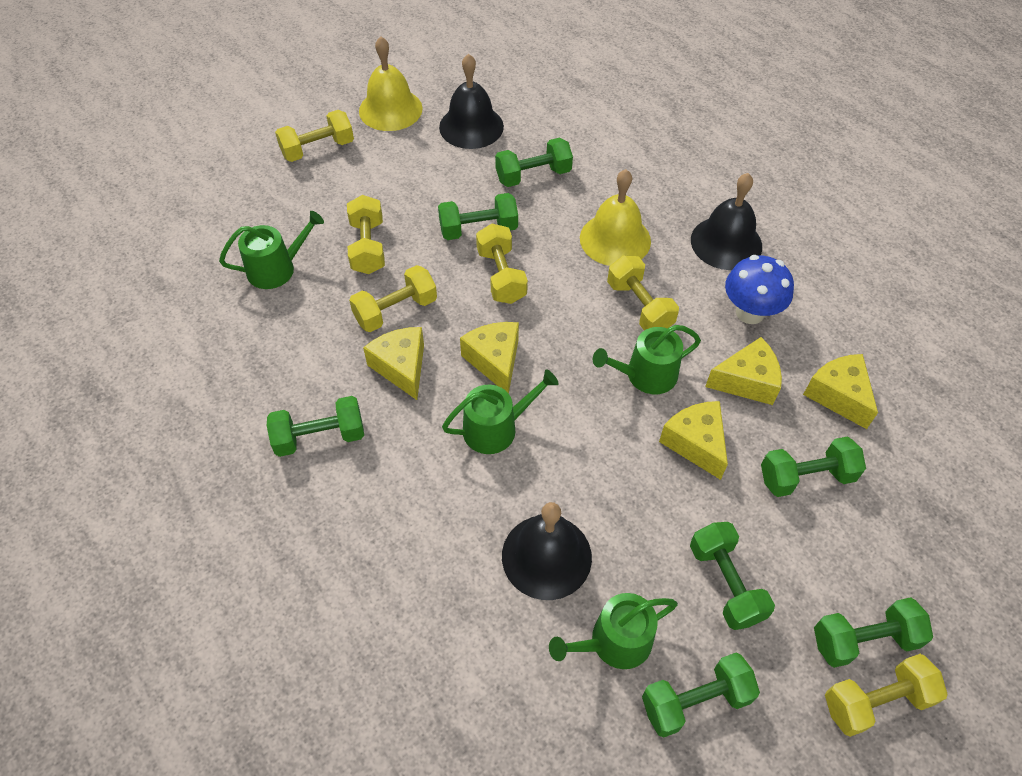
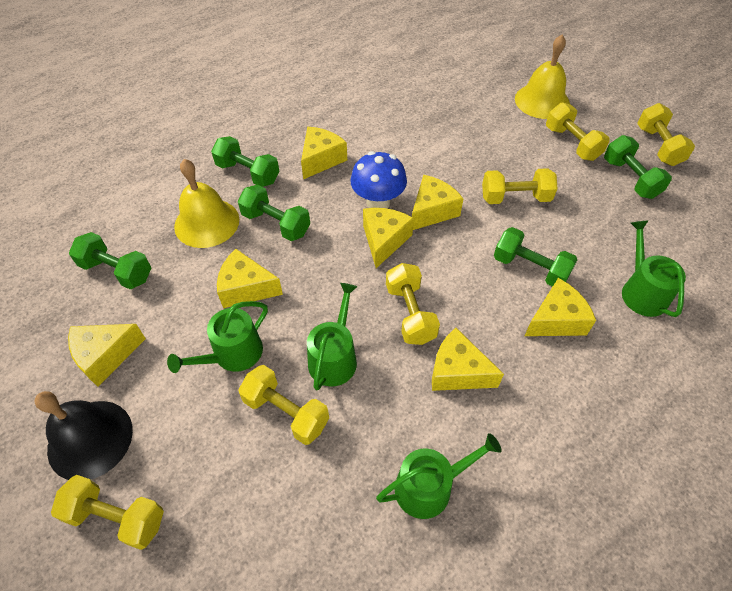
black bell: [439,54,504,149] [502,502,592,600] [691,173,762,270] = 3 -> [34,391,133,480] = 1
green dumbbell: [267,396,364,457] [438,193,518,240] [495,138,573,187] [642,653,760,738] [690,522,775,630] [761,436,866,497] [814,597,933,668] = 7 -> [69,232,151,289] [211,136,280,187] [238,185,310,241] [494,227,578,287] [604,135,672,199] = 5
yellow cheese: [363,327,424,400] [460,322,519,394] [659,401,728,480] [705,337,782,405] [803,354,878,429] = 5 -> [68,324,146,387] [217,249,283,308] [301,127,347,179] [363,208,414,268] [412,175,463,230] [432,328,504,391] [525,278,596,336] = 7

